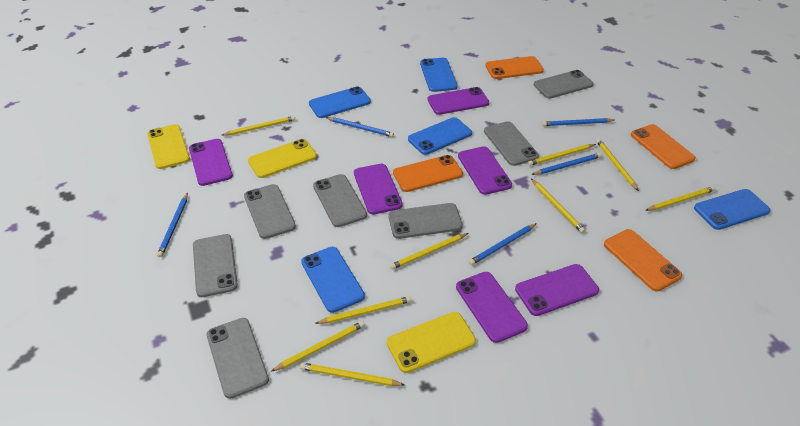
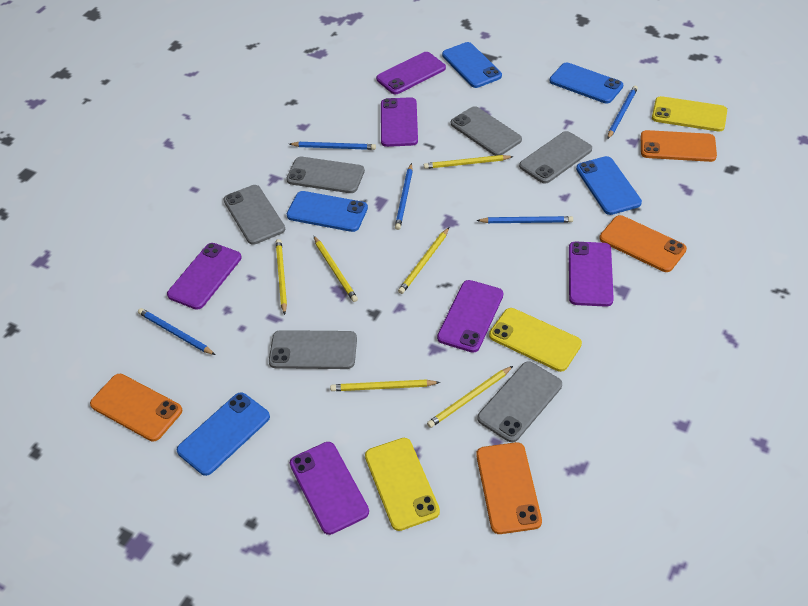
grey phone: [193,234,238,297] [207,318,269,399] [244,184,296,239] [313,174,367,227] [388,203,463,239] [484,121,539,166] [534,70,594,98] = 7 -> [223,185,285,245] [269,330,357,369] [286,157,365,193] [451,106,522,156] [478,361,562,442] [519,131,592,184] = 6
yellow pencil: [222,116,295,136] [271,321,365,372] [300,363,405,386] [315,296,412,324] [390,233,468,270] [528,144,596,166] [531,179,585,233] [596,139,639,191] [645,186,715,211] = 9 -> [276,239,287,315] [314,236,358,302] [330,379,440,391] [398,227,449,294] [424,155,514,169] [427,366,513,428] = 6

